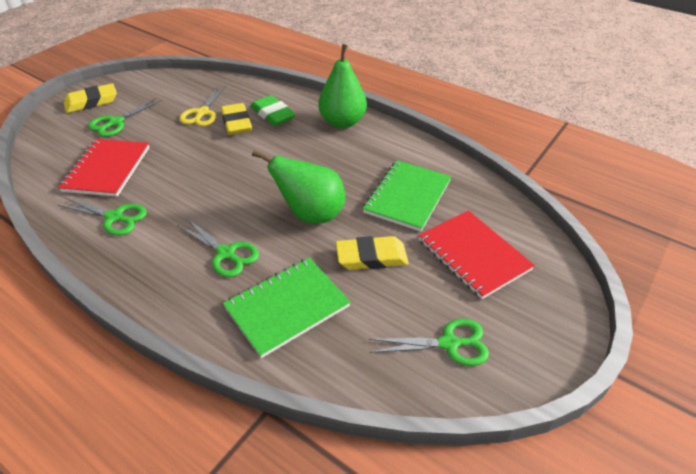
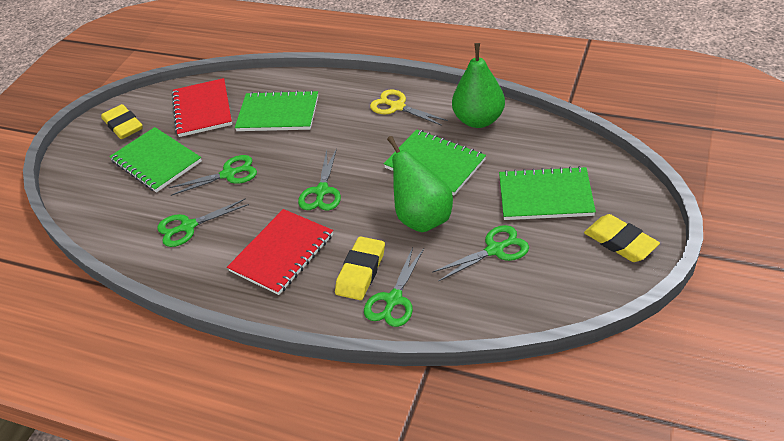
green eraser: [250,95,296,126] = 1 -> none = 0
green notebook: [223,258,351,358] [363,160,452,232] = 2 -> [109,127,202,193] [235,90,318,131] [384,130,486,195] [499,166,596,220] = 4
green scissors: [58,197,147,236] [88,98,162,137] [177,218,259,277] [369,318,489,366] = 4 -> [157,198,249,247] [168,155,257,196] [298,148,341,211] [364,247,424,327] [432,225,529,282] = 5

